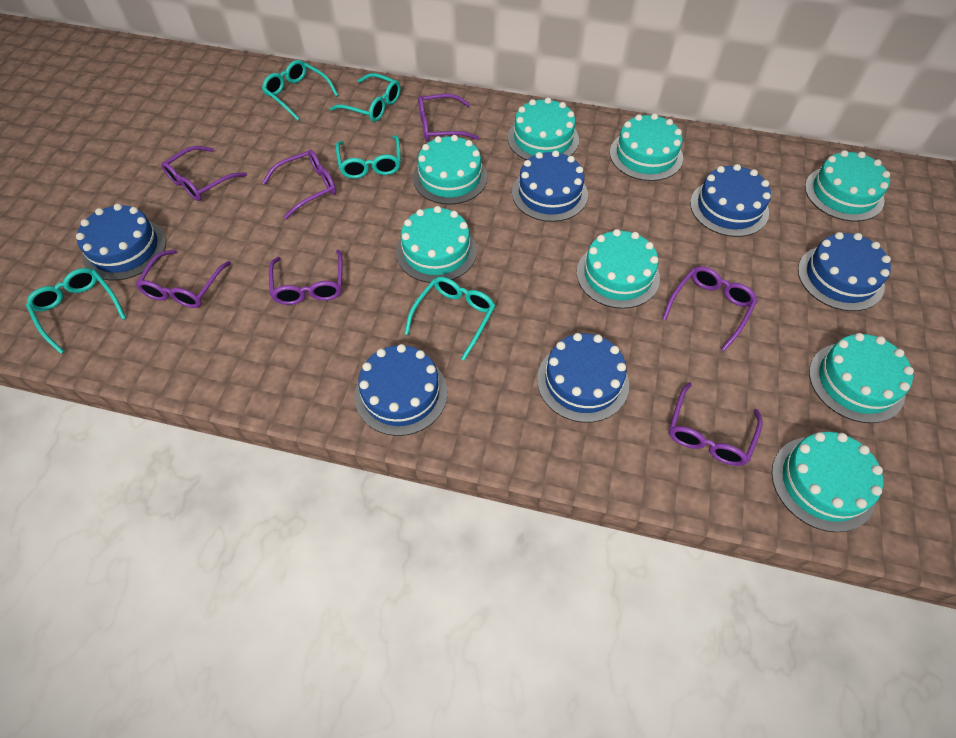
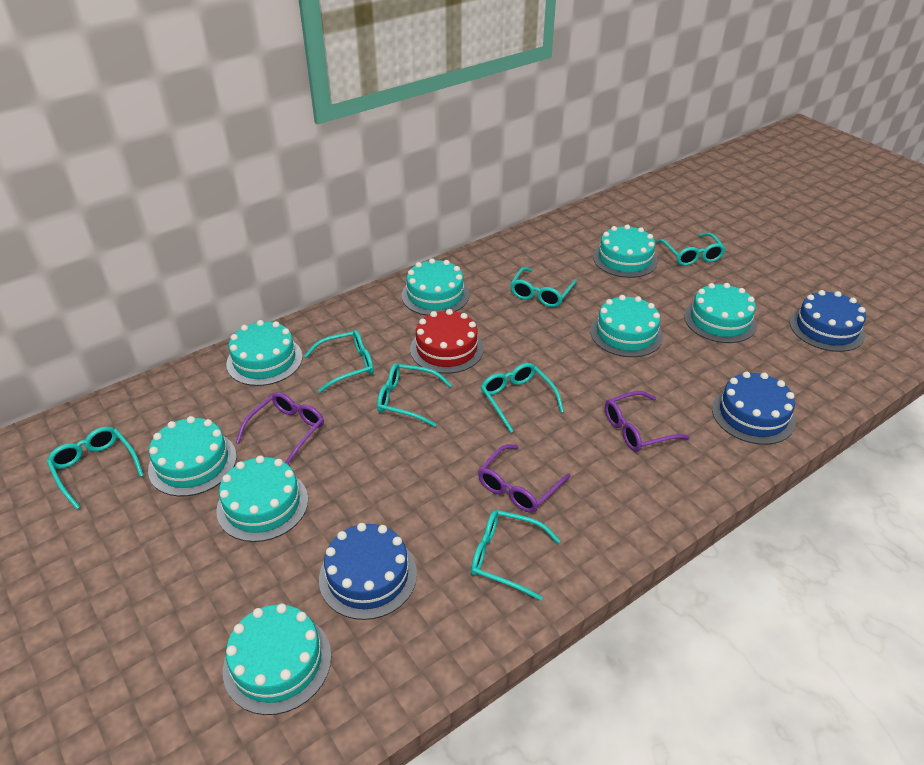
blue cake: [76,204,166,280] [355,344,448,436] [512,150,588,222] [537,333,629,423] [690,164,771,237] [798,232,891,311] = 6 -> [319,523,417,620] [712,372,796,445] [790,290,866,352] = 3
purple glasses: [136,249,231,308] [161,146,247,201] [262,150,336,219] [269,250,342,305] [418,94,479,142] [662,266,757,351] [669,382,762,466] = 7 -> [236,392,324,465] [478,444,571,513] [605,391,690,452] = 3
red cake: none = 0 -> [410,309,484,374] = 1
turquoise glasses: [26,268,126,354] [262,60,338,121] [330,73,401,122] [336,135,401,179] [405,277,495,361] = 5 -> [47,426,144,510] [304,330,374,393] [377,363,452,427] [471,510,561,601] [481,363,564,433] [510,267,577,307] [657,233,726,266] = 7

